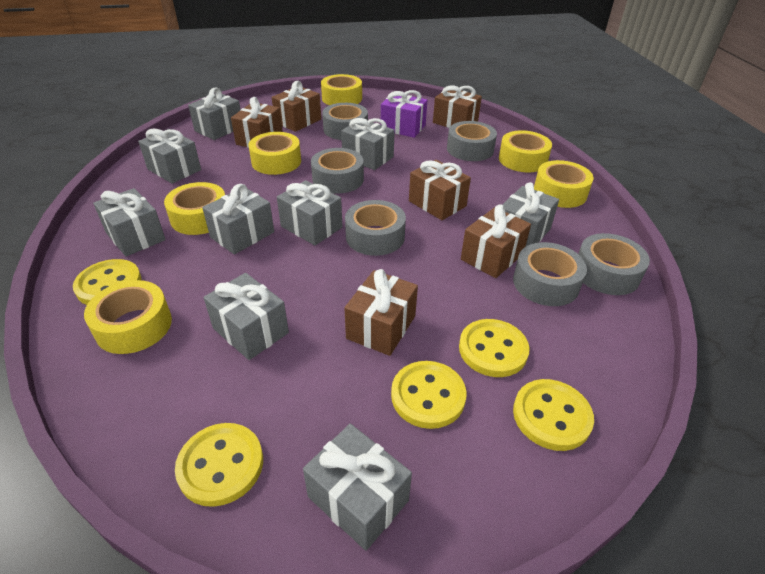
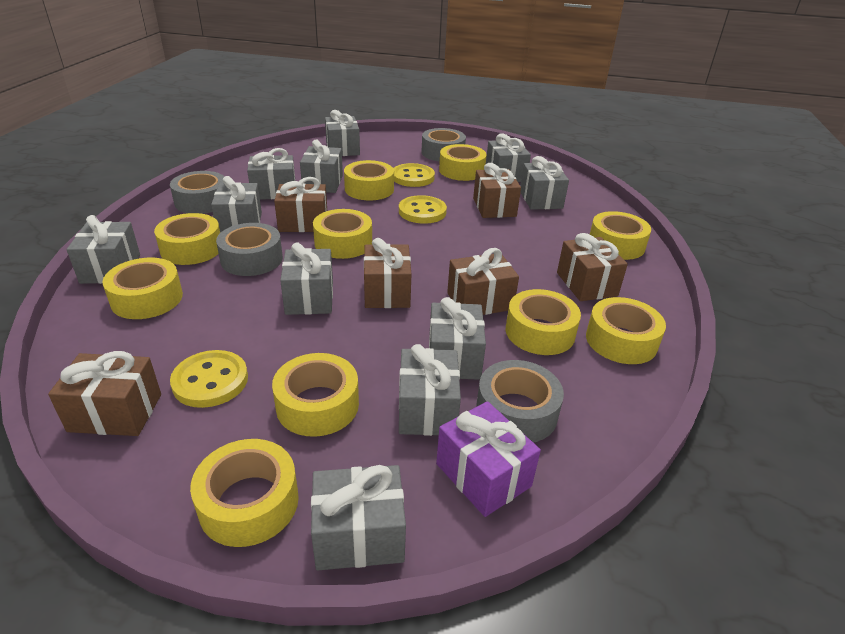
grey gift: [93,188,166,256] [138,129,201,184] [188,87,241,140] [202,184,274,254] [204,273,289,360] [277,180,343,245] [303,424,412,551] [341,118,395,170] [502,182,559,246] = 9 -> [66,215,140,284] [211,176,262,233] [247,148,295,200] [280,243,333,315] [300,140,343,193] [311,465,406,570] [325,110,360,156] [399,344,461,436] [429,297,486,380] [486,134,531,182] [520,156,569,210] = 11
grey tape: [311,148,364,194] [322,103,368,140] [345,200,406,256] [447,121,497,161] [513,242,587,306] [578,233,650,295] = 6 -> [170,171,224,214] [216,223,283,276] [421,128,466,161] [476,360,564,443] = 4
yellow button: [73,259,142,305] [175,423,263,507] [391,361,466,429] [459,319,529,377] [513,379,594,451] = 5 -> [170,350,248,408] [393,163,435,187] [399,195,447,224] = 3
yellow tape: [84,280,172,354] [164,182,225,235] [249,132,301,175] [321,74,362,105] [499,130,552,173] [534,160,594,208] = 6 -> [102,258,183,319] [154,213,220,265] [190,439,299,547] [272,353,359,437] [313,209,372,259] [344,160,394,200] [439,144,487,181] [506,289,581,355] [586,297,666,364] [590,211,651,260] = 10

